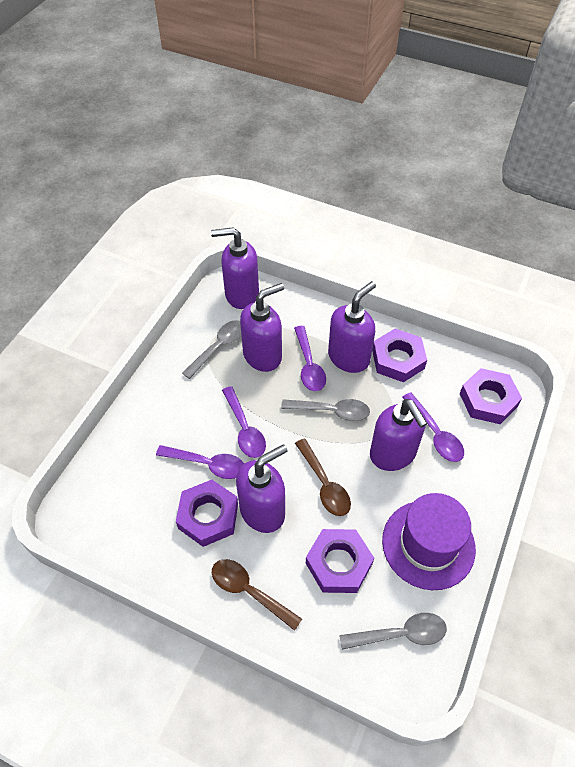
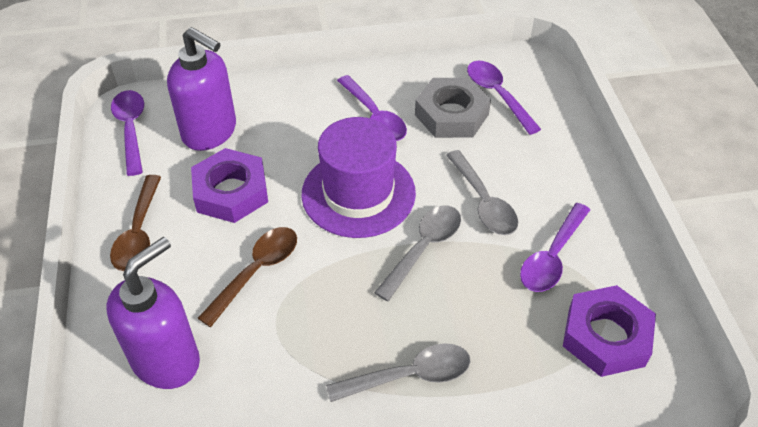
grey nut: none = 0 -> [415,78,491,138] = 1
purple nut: [176,480,238,547] [306,529,374,593] [372,329,427,382] [460,368,522,424] = 4 -> [191,148,268,223] [563,285,656,377] = 2
purple soap dispenser: [211,227,259,309] [236,444,288,533] [240,283,284,372] [328,281,376,373] [370,399,428,471] = 5 -> [106,237,200,389] [167,27,236,151] = 2

